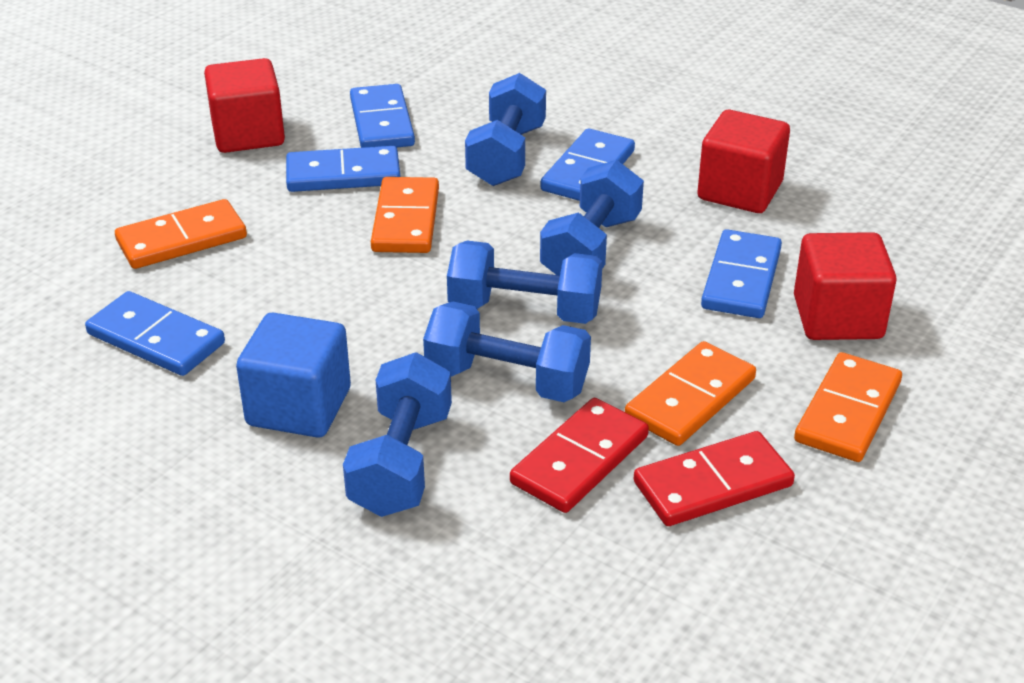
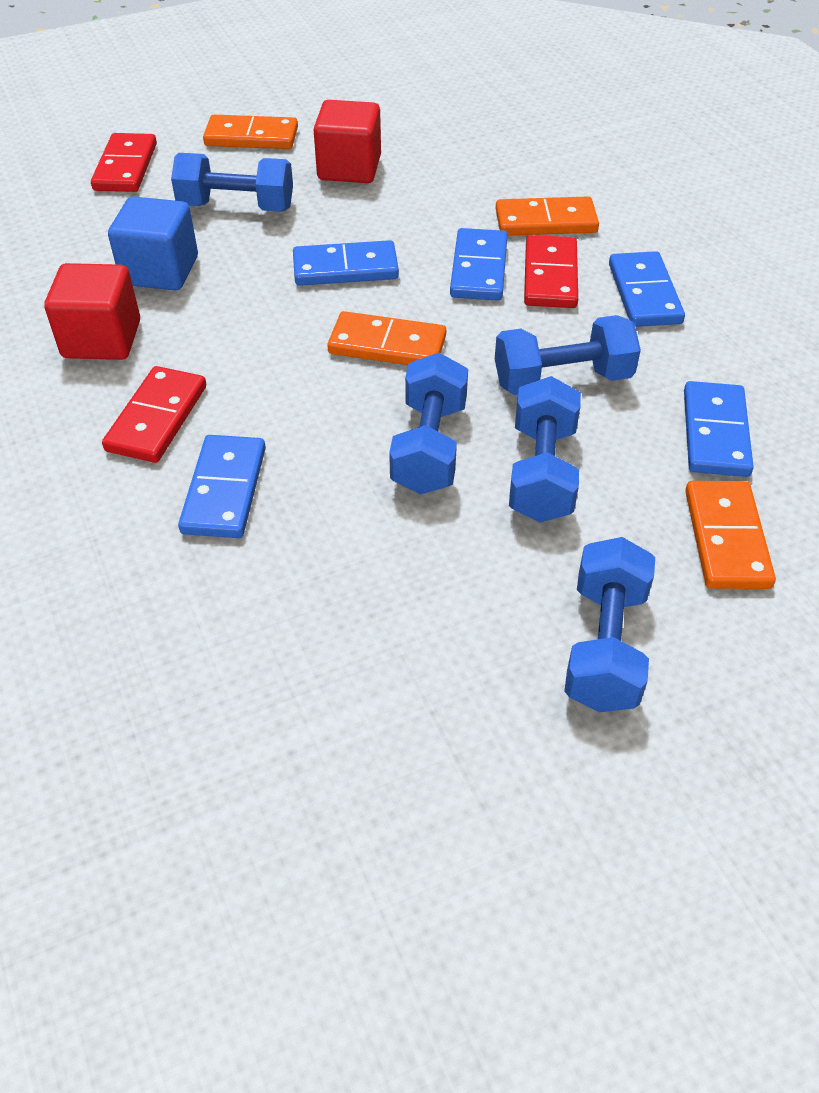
red cube: [204,58,285,153] [697,110,790,213] [794,232,897,340] = 3 -> [44,263,140,360] [314,100,381,183] = 2
red domino: [510,398,649,513] [634,431,795,526] = 2 -> [91,133,157,192] [102,366,206,463] [524,235,578,308] = 3

